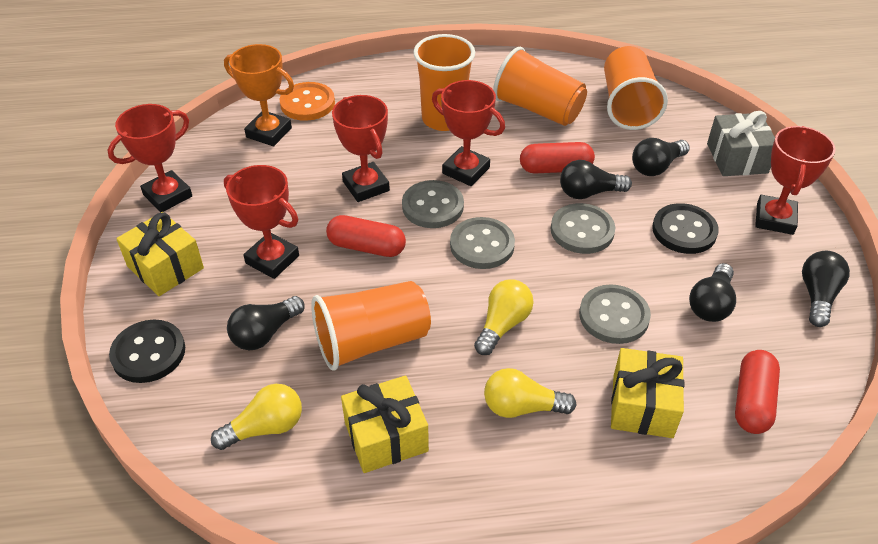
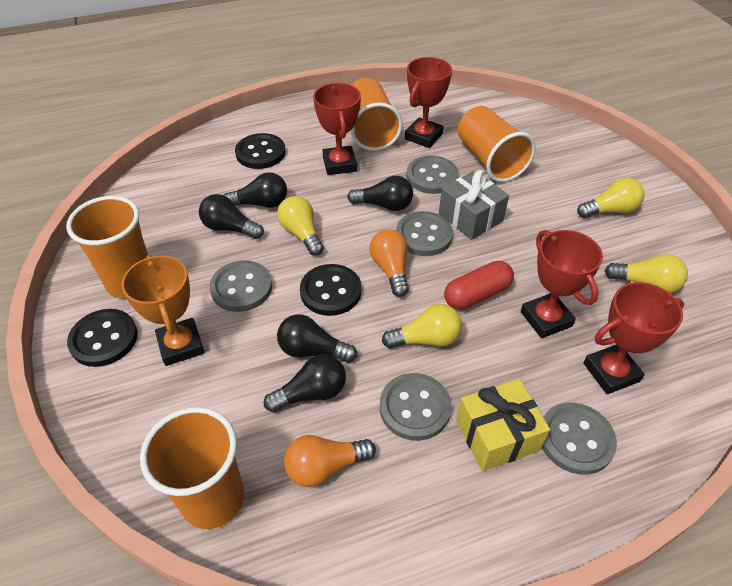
black button: [109,320,185,383] [652,203,719,254] = 2 -> [67,309,138,367] [235,133,286,169] [300,264,361,316] = 3
grey button: [402,180,464,228] [450,217,515,269] [551,203,615,254] [579,284,651,344] = 4 -> [209,261,272,312] [380,373,451,441] [396,211,453,256] [406,156,458,194] [542,403,617,475] = 5
orange button: [280,82,335,121] = 1 -> none = 0
orange light bulb: none = 0 -> [284,435,376,487] [369,229,409,297] = 2
red capsule: [326,215,406,257] [520,142,595,173] [735,350,780,434] = 3 -> [444,261,514,310] = 1
red trophy: [108,104,192,212] [224,165,299,279] [332,95,390,202] [432,80,505,186] [755,126,836,235] = 5 -> [313,83,361,175] [405,57,452,148] [521,230,603,338] [583,282,684,394] = 4
yellow gift: [116,212,204,296] [341,376,429,473] [611,348,684,438] = 3 -> [456,379,550,471] = 1
yellow light bulb: [211,384,302,450] [474,279,534,355] [484,368,577,418] = 3 -> [277,196,324,256] [382,304,462,349] [577,178,645,218] [605,254,688,293] = 4

